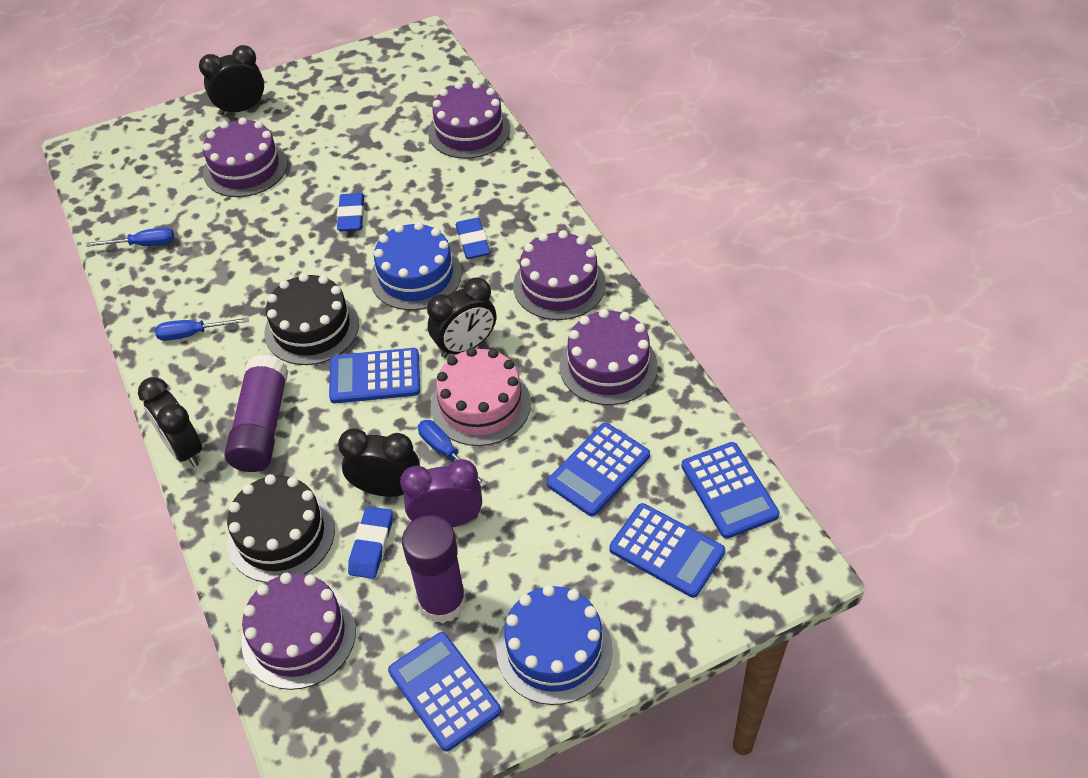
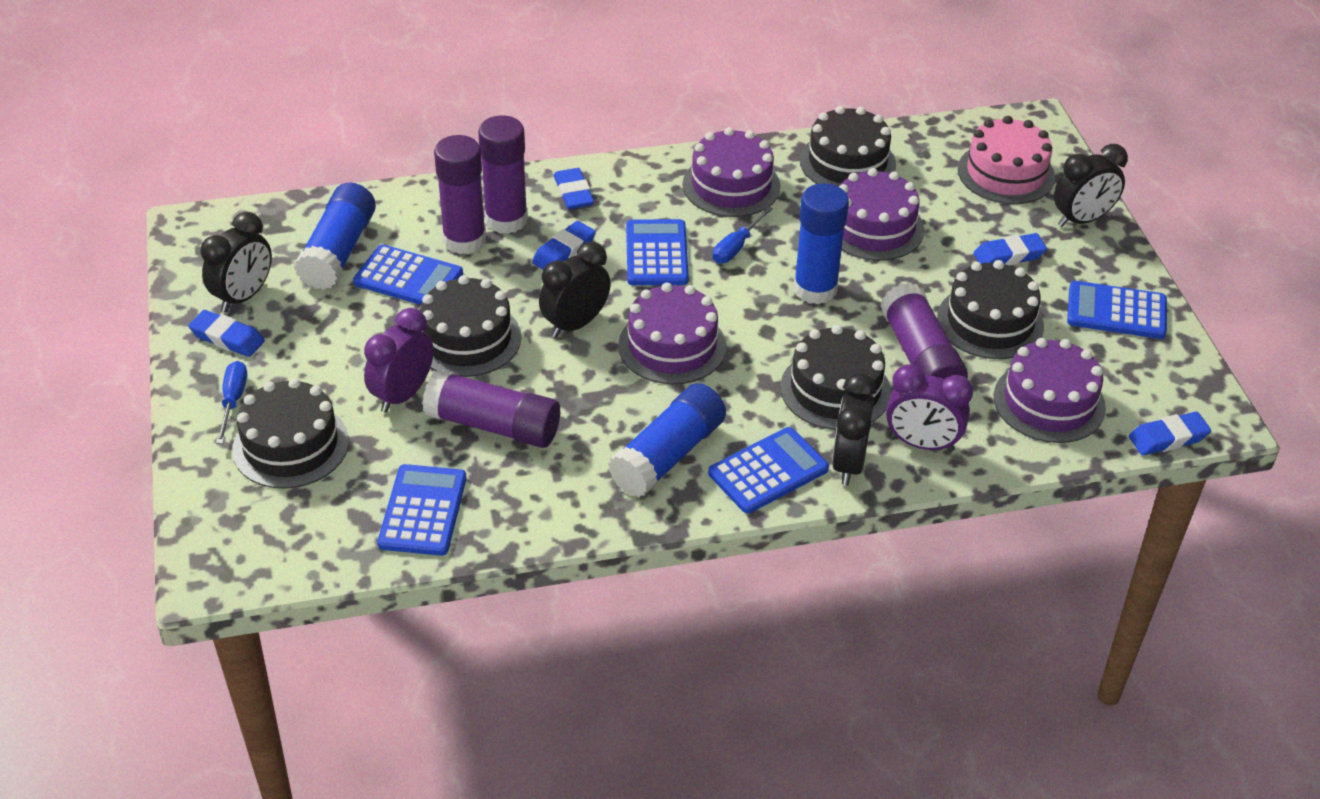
black cake: [227,474,335,583] [265,273,359,365] = 2 -> [232,378,349,489] [420,275,521,377] [780,325,891,430] [800,106,896,187] [937,260,1044,359] = 5
blue cake: [370,222,462,310] [496,585,613,705] = 2 -> none = 0
blue eraser: [337,193,364,231] [348,506,393,579] [456,218,490,259] = 3 -> [188,310,265,357] [532,221,596,269] [553,168,594,209] [973,233,1047,265] [1129,412,1211,455] = 5
blue glue stick: none = 0 -> [294,183,376,290] [608,383,726,497] [793,183,849,304] = 3
blue screwdriver: [86,227,174,247] [155,317,248,341] [418,420,487,487] = 3 -> [216,361,247,444] [713,206,773,263] = 2
purple cake: [203,117,287,197] [241,573,356,690] [428,81,510,159] [513,230,606,320] [559,309,658,405] = 5 -> [618,283,726,384] [683,127,781,217] [839,168,924,261] [994,338,1106,443] = 4
purple clock: [400,460,482,527] = 1 -> [364,308,433,413] [886,364,973,452] = 2
purple glue stick: [225,355,288,472] [402,515,466,624] = 2 -> [422,369,560,448] [434,135,486,254] [478,115,528,234] [880,283,968,379] = 4

